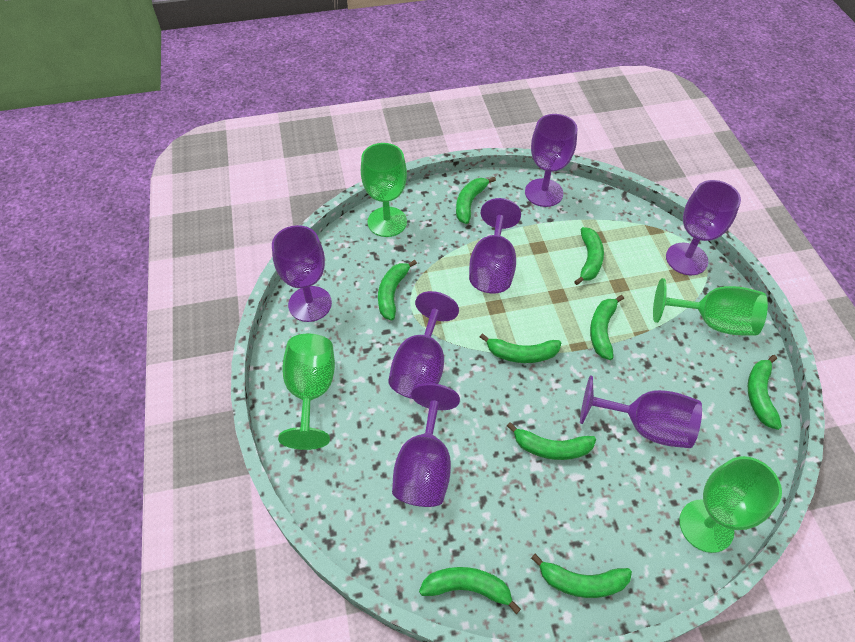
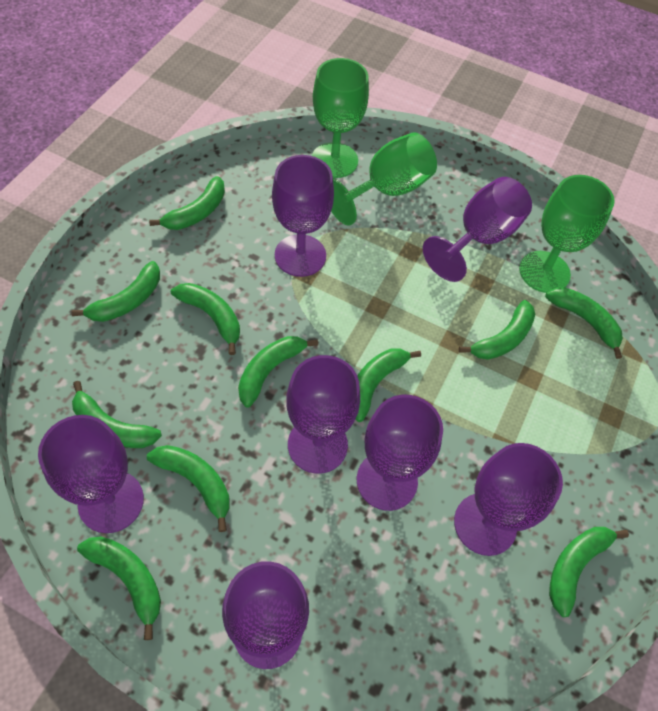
green banana: [378,260,417,320] [419,567,521,614] [456,177,496,224] [480,333,561,363] [507,422,596,460] [531,554,632,598] [574,227,604,285] [590,295,624,360] [748,355,782,430] = 9 -> [72,261,160,322] [72,381,162,448] [77,537,161,640] [147,445,230,532] [149,176,225,230] [171,283,240,355] [238,336,318,408] [355,348,421,422] [459,300,535,359] [545,287,623,359] [549,527,629,617] = 11
green goblet: [278,334,335,450] [361,143,407,237] [653,278,768,336] [679,456,782,553] = 4 -> [312,58,369,178] [331,133,437,226] [519,175,615,293] = 3

